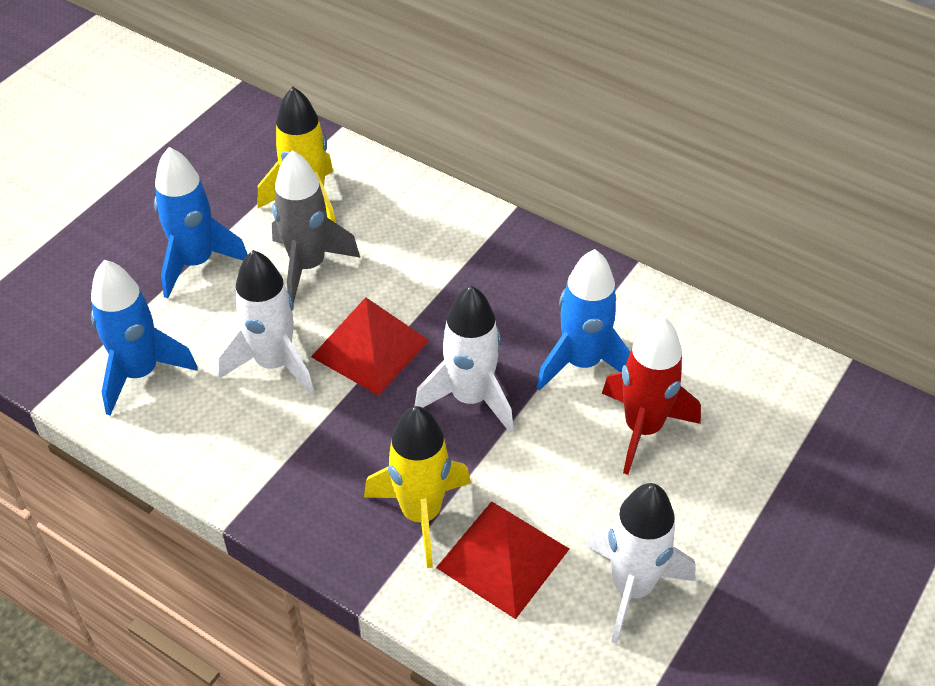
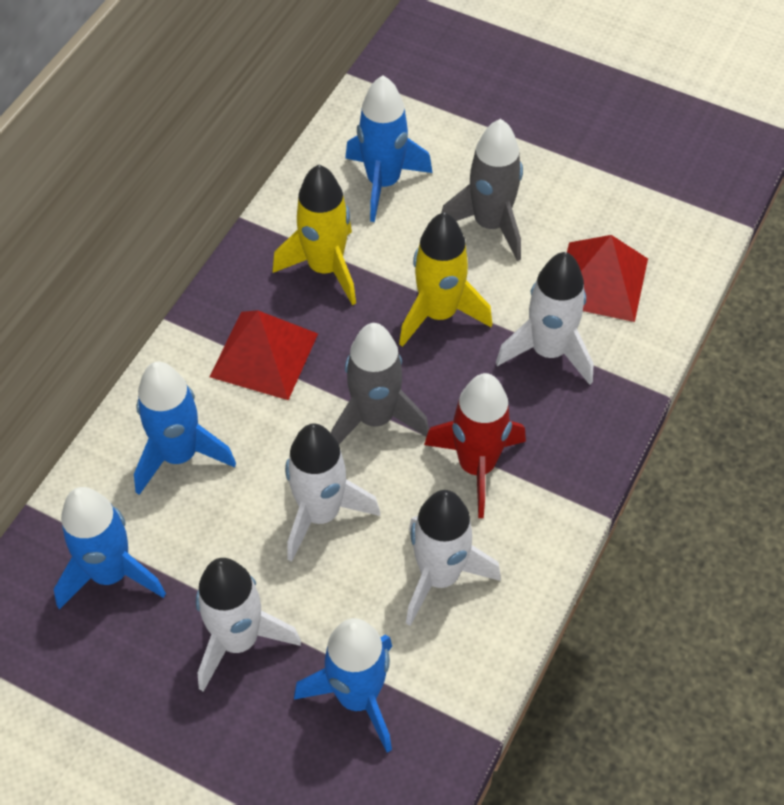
blue rocket: [91,260,198,415] [154,147,248,299] [537,249,630,391] = 3 -> [54,487,166,609] [134,362,236,495] [294,618,392,753] [345,75,433,222] = 4
grey rocket: [272,150,360,303] = 1 -> [331,323,429,444] [441,119,523,261] = 2
white rocket: [218,250,314,396] [414,286,514,433] [587,483,695,644] = 3 -> [196,558,301,692] [285,423,380,562] [406,490,501,626] [496,252,594,385] = 4

